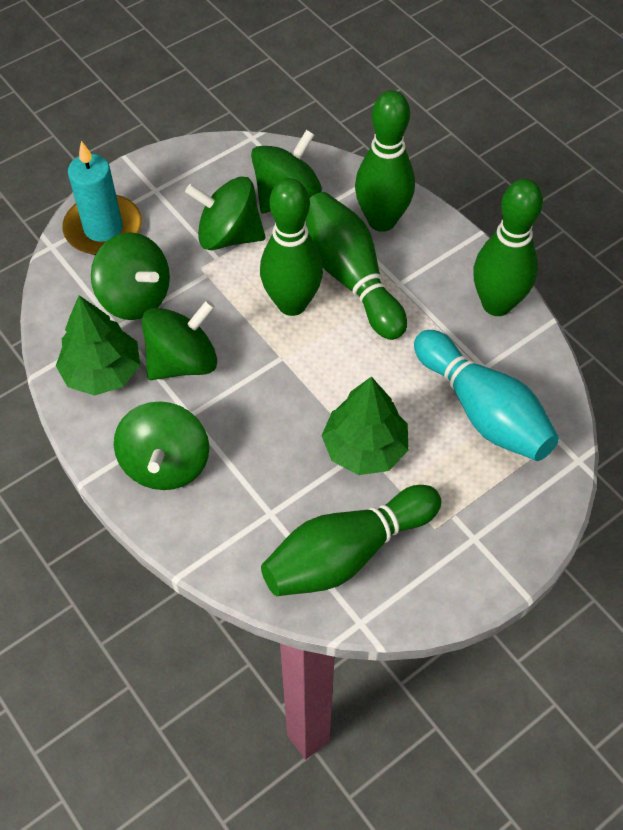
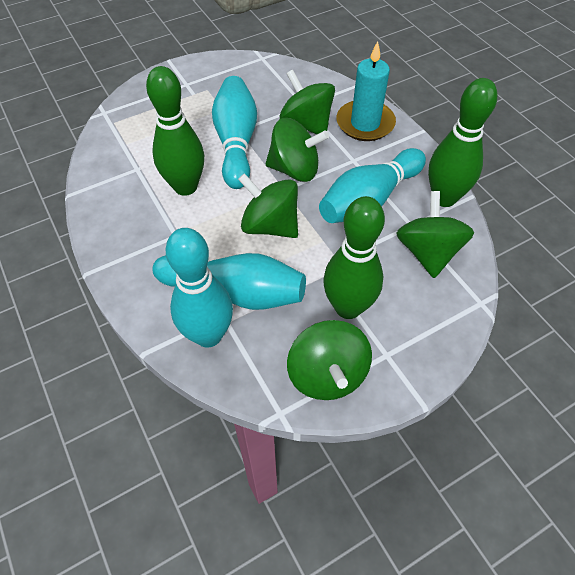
green bowling pin: [260,178,323,316] [261,485,441,596] [306,192,407,340] [355,91,415,232] [473,179,543,316] = 5 -> [146,66,204,196] [323,196,385,319] [428,78,497,207] = 3
green tree: [56,295,140,396] [321,377,408,475] = 2 -> none = 0
turquoise bowling pin: [414,330,559,461] = 1 -> [152,253,306,310] [165,228,233,348] [212,76,257,189] [319,148,426,223] = 4

